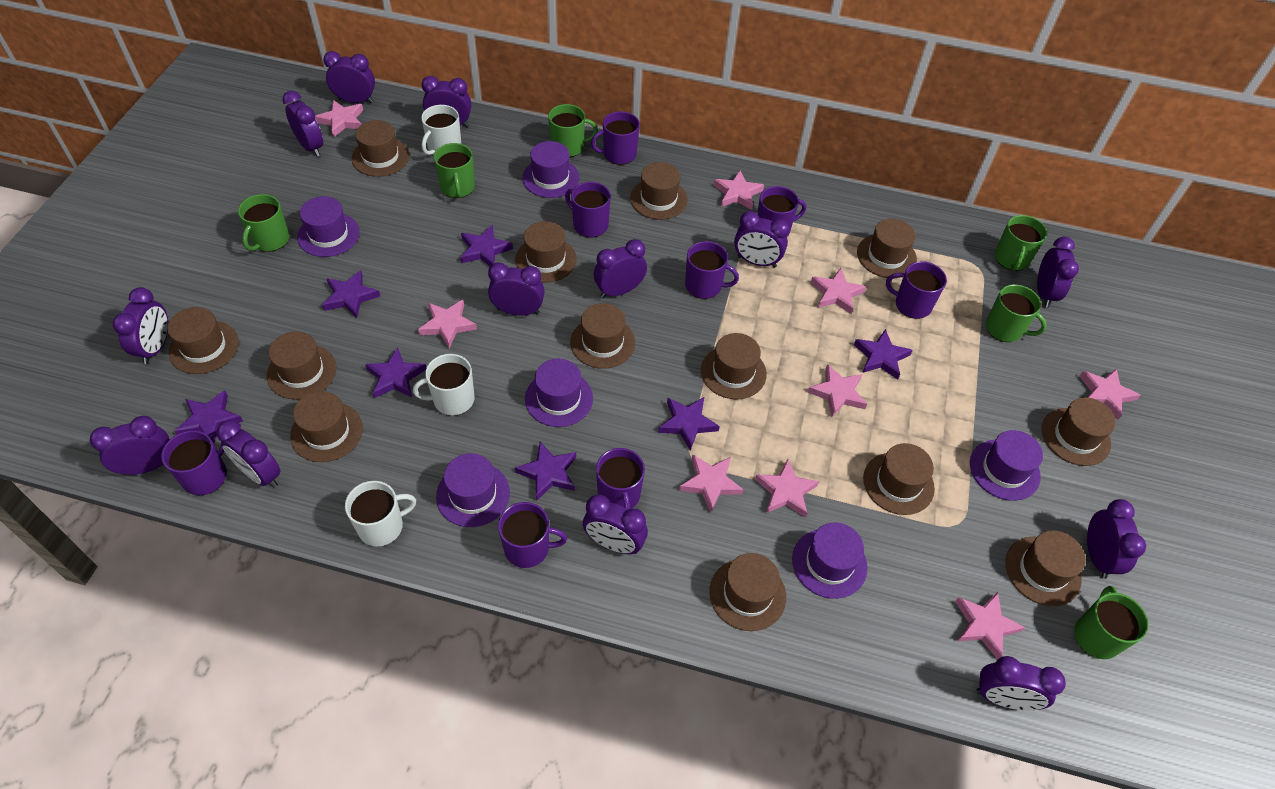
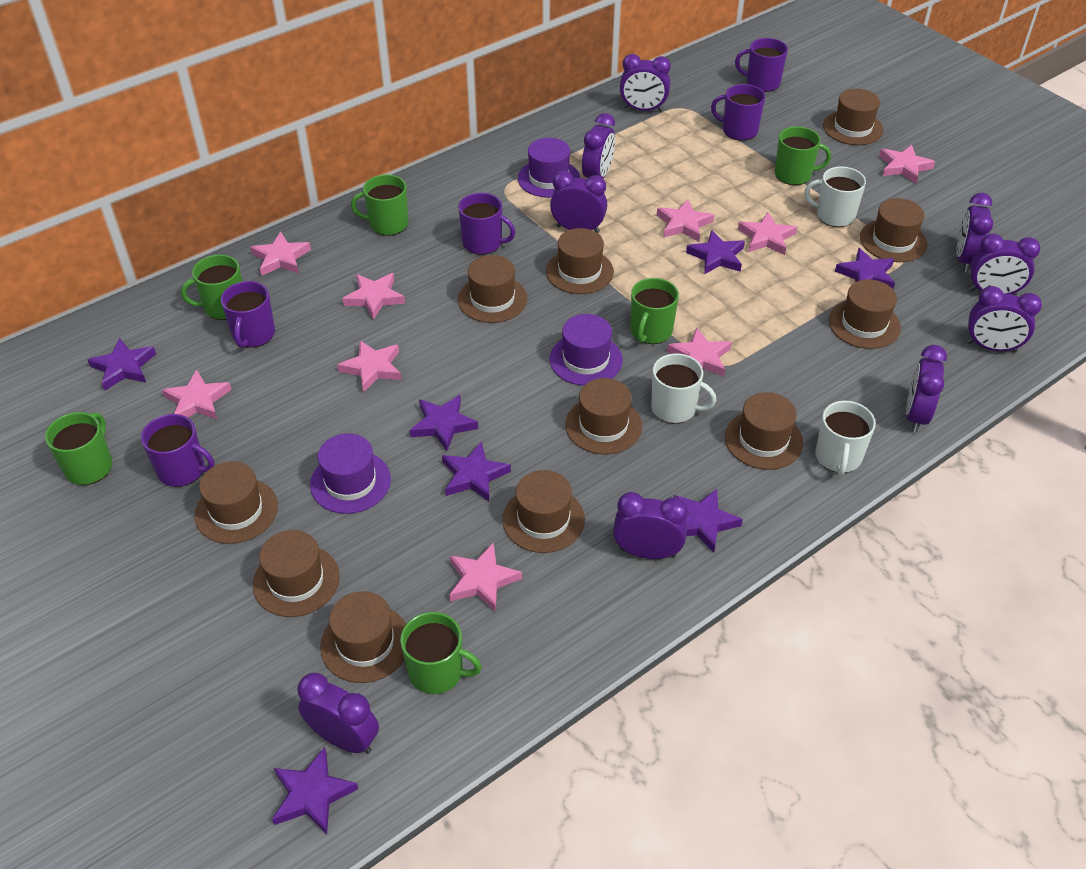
brown hat: [168,307,239,374] [267,331,337,400] [290,391,363,462] [352,120,409,177] [515,221,577,283] [570,303,635,369] [630,162,688,220] [701,333,767,399] [709,553,786,631] [857,219,917,278] [863,443,935,515] [1006,530,1086,606] [1042,397,1116,466] = 13 -> [195,461,278,544] [253,530,340,617] [320,591,406,683] [458,255,527,323] [502,470,585,553] [546,228,614,294] [565,378,642,454] [725,392,803,470] [823,89,884,145] [829,279,901,349] [860,198,927,262] = 11
purple clock: [90,416,169,475] [113,287,168,364] [217,420,281,488] [283,91,323,157] [323,51,375,103] [422,76,472,127] [488,262,545,316] [583,495,648,554] [594,239,647,298] [734,211,790,268] [976,656,1066,710] [1037,237,1079,308] [1087,499,1146,579] = 13 -> [298,673,379,754] [550,171,607,233] [582,113,615,178] [613,492,688,559] [620,54,671,112] [906,345,947,433] [956,193,993,272] [967,286,1042,353] [969,233,1040,295] = 9
purple hat: [297,196,360,257] [436,453,510,527] [522,141,580,198] [525,359,593,427] [792,522,867,599] [970,430,1043,501] = 6 -> [310,433,391,514] [518,138,580,198] [549,314,623,386] = 3
purple mug: [161,430,227,495] [498,502,567,568] [565,182,611,238] [591,111,640,165] [596,448,645,509] [685,241,739,299] [757,186,806,236] [886,261,947,319] = 8 -> [141,414,214,487] [221,281,275,348] [458,193,515,255] [711,84,765,141] [735,38,788,92] = 5

